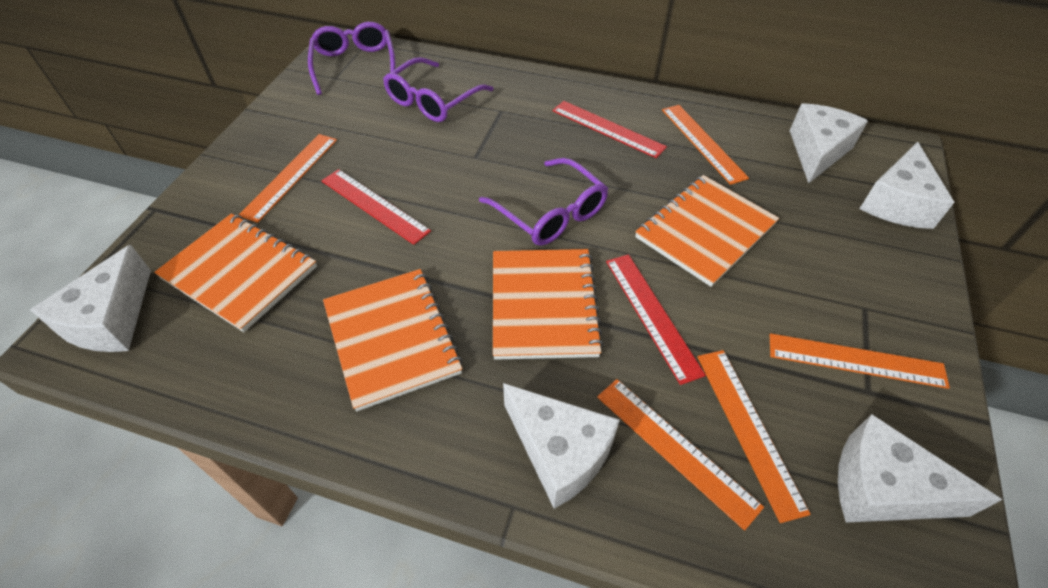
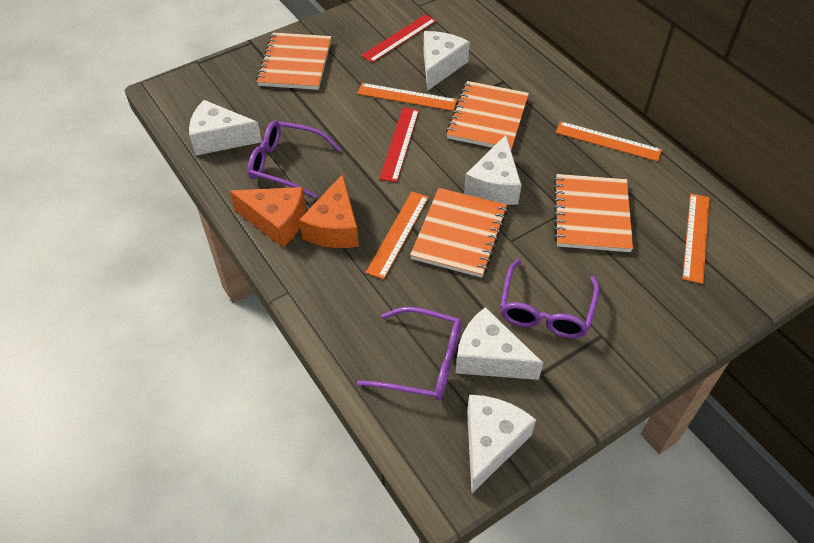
orange cheese: none = 0 -> [230,187,306,248] [299,174,359,248] = 2
orange ruler: [239,134,337,223] [597,379,764,531] [662,105,749,185] [697,350,811,523] [770,333,950,389] = 5 -> [357,83,457,111] [366,192,429,279] [555,121,662,161] [682,194,710,284] = 4
red ruler: [321,169,431,245] [552,101,667,158] [606,254,706,385] = 3 -> [361,14,436,63] [379,107,419,182] = 2

